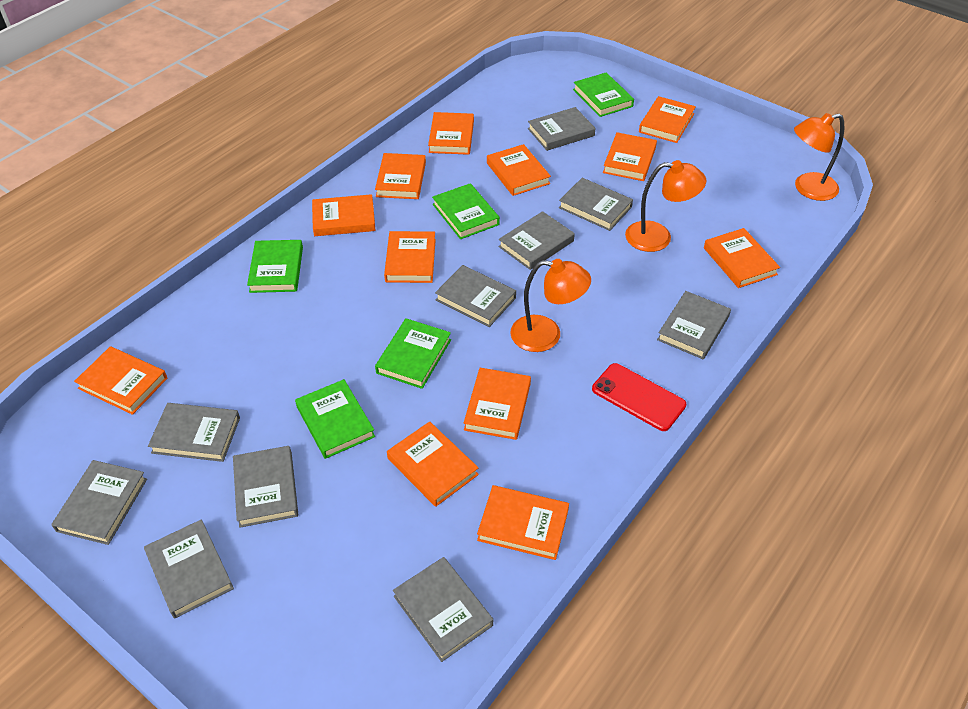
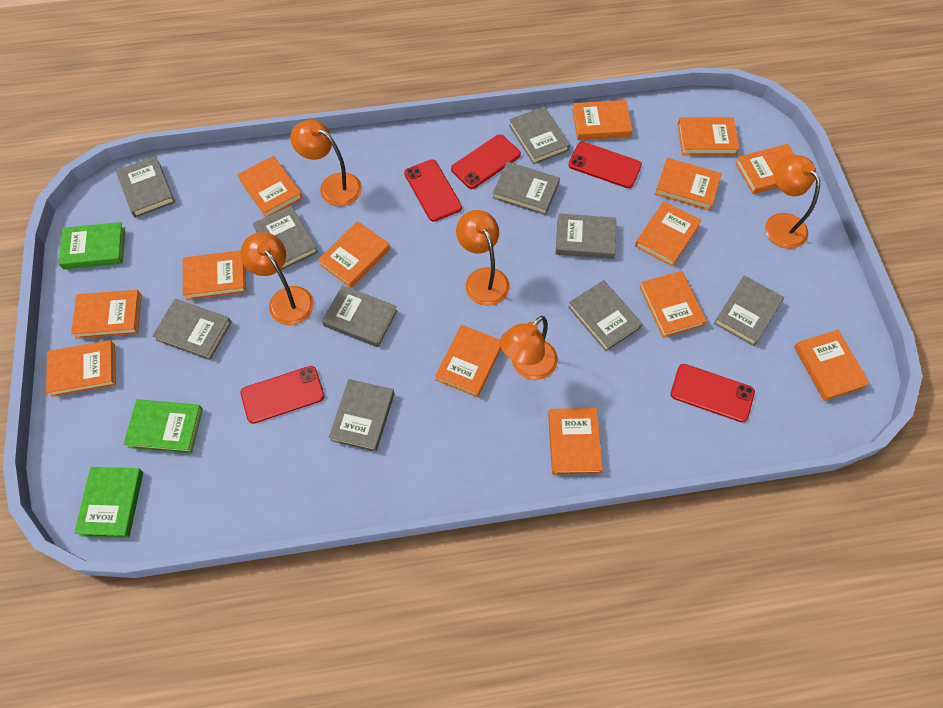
green book: [247,240,303,293] [295,379,375,459] [375,318,451,389] [432,183,500,239] [573,73,634,117] = 5 -> [58,222,125,269] [74,467,143,538] [124,399,203,453] = 3
orange book: [74,346,167,415] [312,194,375,236] [375,153,426,199] [384,231,436,283] [387,421,479,507] [428,112,474,155] [464,368,531,440] [477,485,569,560] [487,144,551,196] [603,132,657,181] [639,96,696,143] [704,228,780,288] = 12 -> [46,340,116,397] [71,290,141,339] [183,250,246,300] [237,156,303,217] [318,221,390,288] [435,325,501,398] [548,408,603,475] [572,100,633,140] [635,201,702,267] [640,271,707,338] [655,158,722,211] [678,117,740,155] [735,144,795,194] [794,330,870,401] = 14
orange lamp: [510,259,591,352] [625,160,706,252] [794,113,844,201] = 3 -> [240,232,314,325] [290,120,362,206] [456,210,510,306] [500,316,558,380] [765,154,820,249] = 5
red phone: [592,363,686,431] = 1 -> [240,366,325,424] [404,159,462,222] [451,134,521,189] [569,142,642,188] [671,364,755,422] = 5

